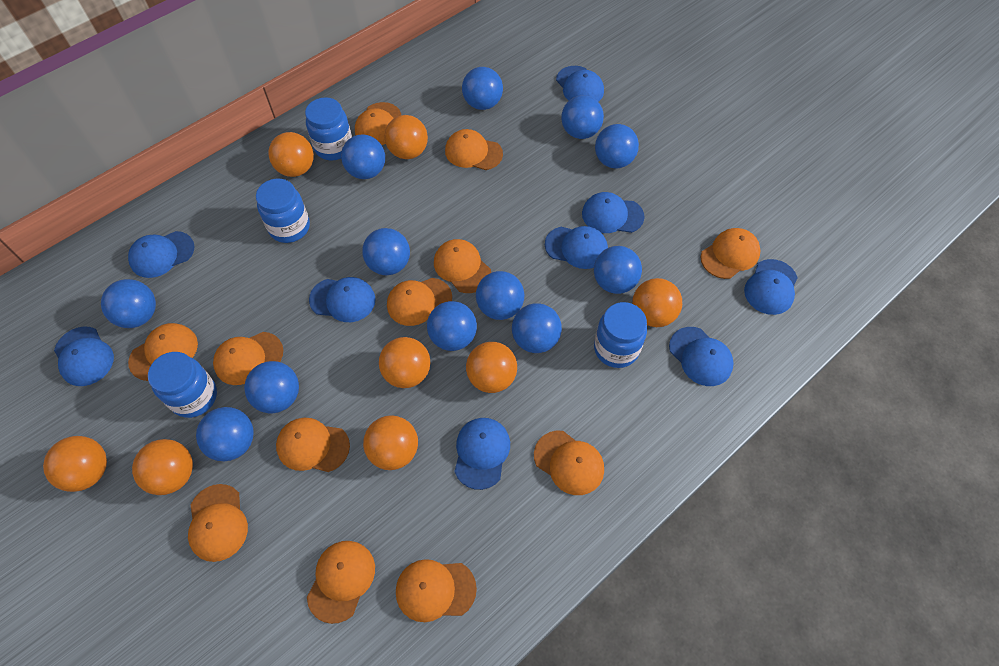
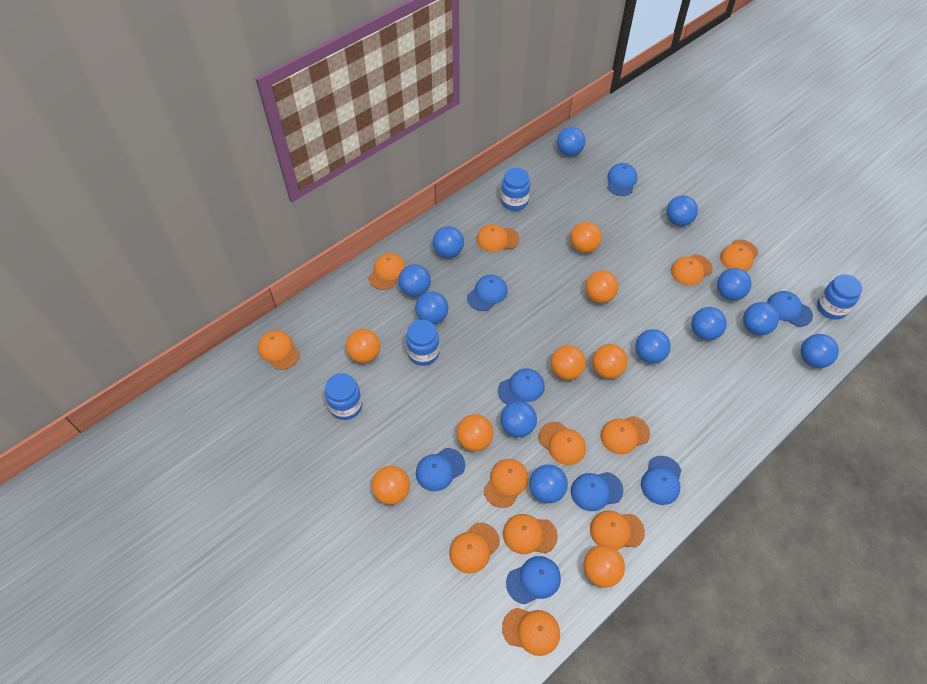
blue cap: [54,327,114,386] [128,231,195,278] [309,277,376,322] [454,418,510,490] [545,226,608,269] [556,66,604,102] [582,192,645,233] [669,327,734,386] [744,259,798,315] = 9 -> [416,448,465,491] [467,275,508,311] [498,368,545,405] [506,556,561,604] [571,472,623,511] [607,163,637,196] [641,456,682,505] [767,291,813,327] = 8

